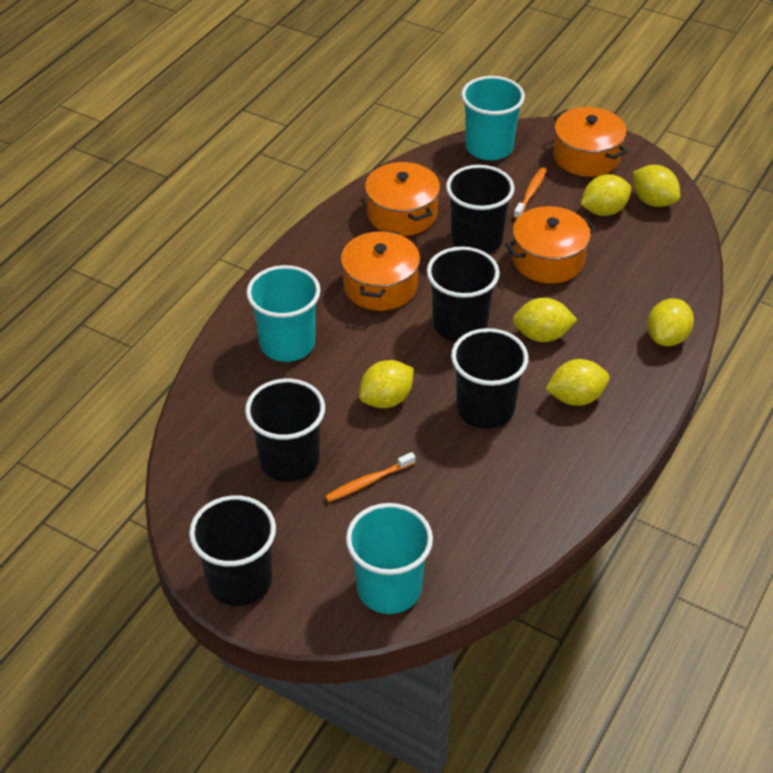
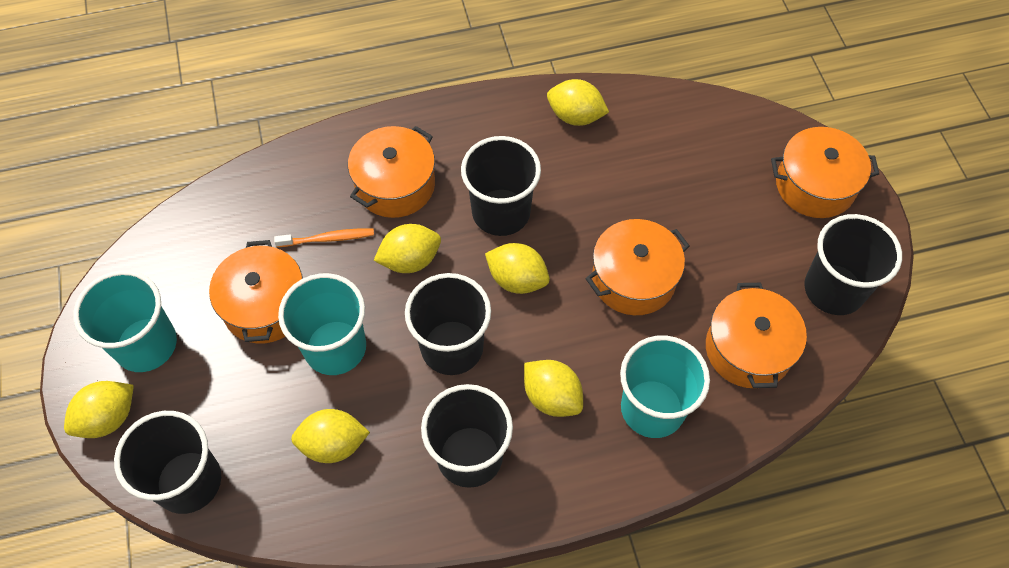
orange pot: [341,230,420,311] [365,162,440,236] [505,206,596,284] [553,107,627,177] = 4 -> [209,240,303,343] [348,126,435,218] [585,219,690,315] [706,283,807,389] [771,127,879,218] = 5
orange toothbrush: [325,452,416,502] [513,167,547,219] = 2 -> [274,228,374,247] = 1

